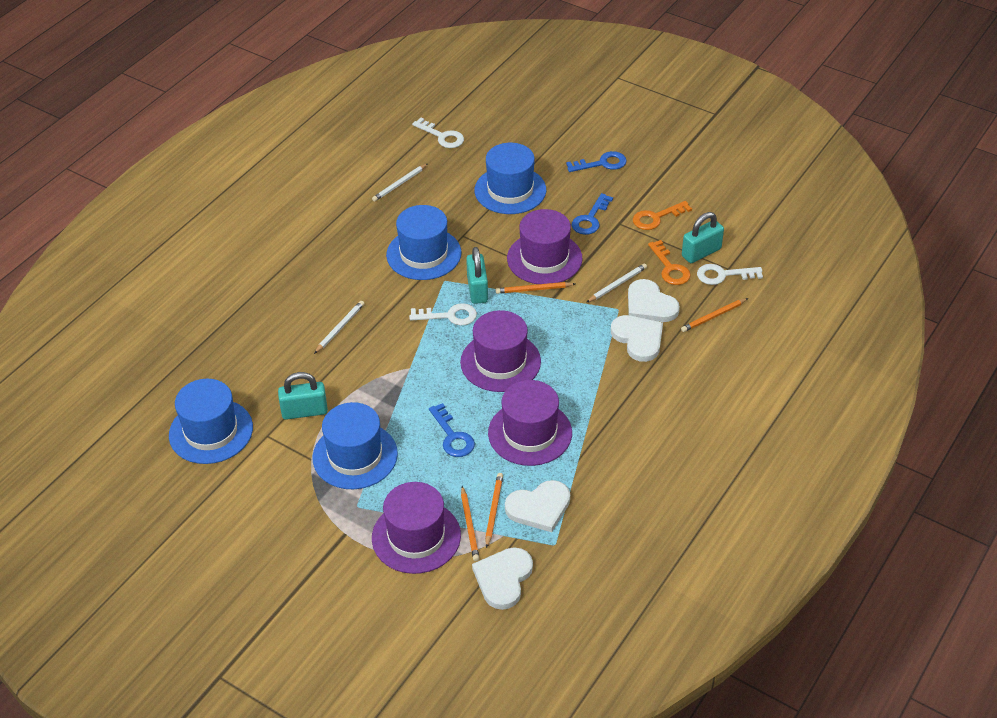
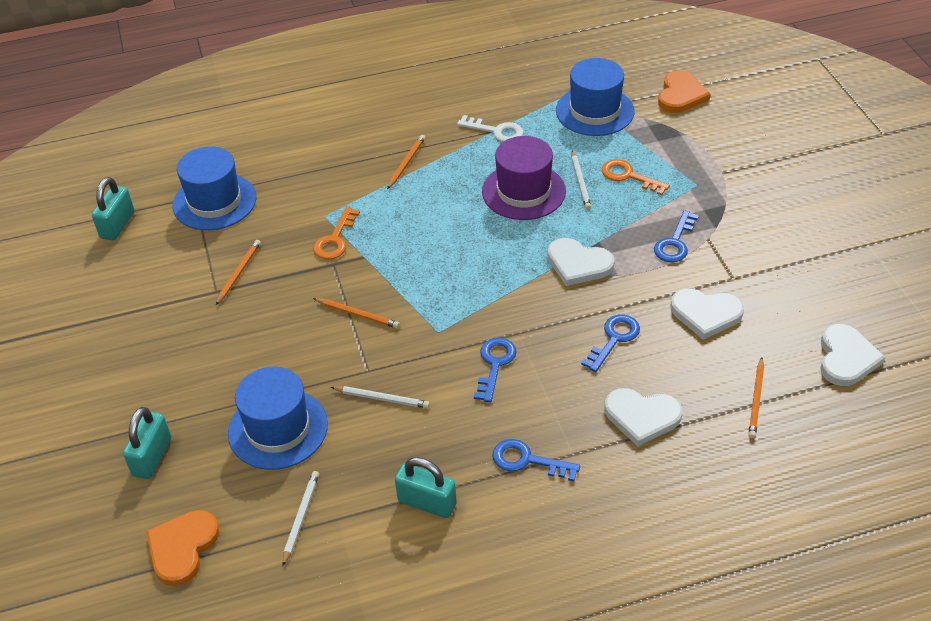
blue hat: [169,379,253,464] [312,402,398,489] [386,205,461,280] [475,143,546,214] = 4 -> [173,146,256,230] [228,367,328,470] [556,58,635,136] = 3
blue key: [429,403,475,457] [566,151,627,172] [572,193,613,235] = 3 -> [474,338,517,403] [492,439,580,482] [581,315,640,372] [654,210,699,263] = 4
orange heart: none = 0 -> [146,510,220,586] [658,70,711,113] = 2
purple hat: [372,482,461,574] [460,310,541,392] [488,380,572,466] [507,209,583,284] = 4 -> [482,136,566,220] = 1
white key: [409,303,477,326] [412,118,464,148] [697,264,763,285] = 3 -> [457,115,524,142] = 1

